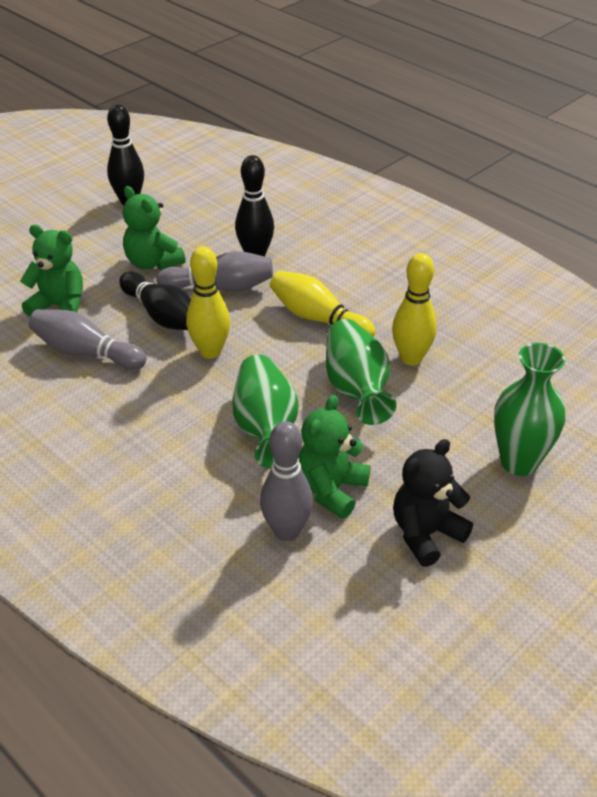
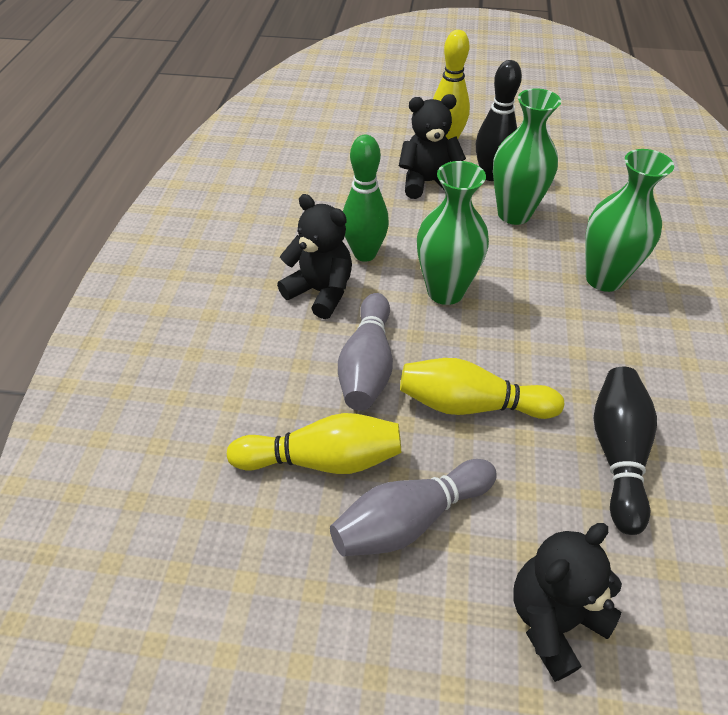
black bowling pin: [107,104,144,205] [119,272,191,330] [235,155,274,256] = 3 -> [476,60,522,181] [594,367,657,535] = 2
black teddy bear: [393,439,473,567] = 1 -> [277,194,352,319] [399,94,466,199] [514,523,622,682] = 3
green bowling pin: none = 0 -> [343,135,389,262] = 1
green teddy bear: [20,224,83,317] [123,186,186,270] [298,395,370,519] = 3 -> none = 0
grey bowling pin: [29,309,147,370] [156,251,273,292] [260,421,313,541] = 3 -> [330,459,497,557] [338,293,393,411] = 2

